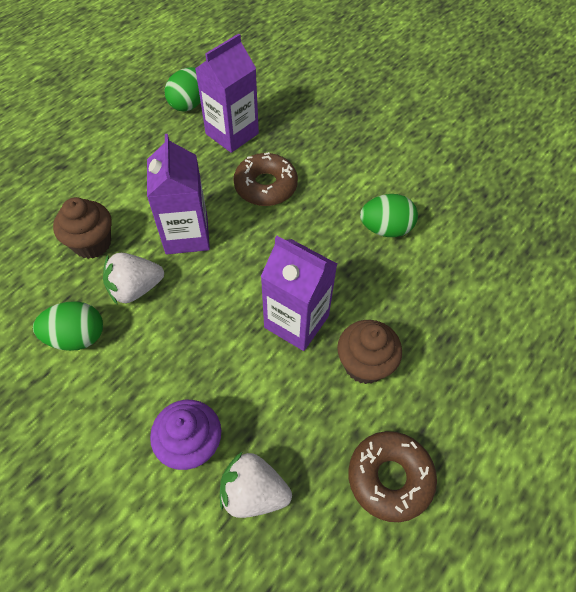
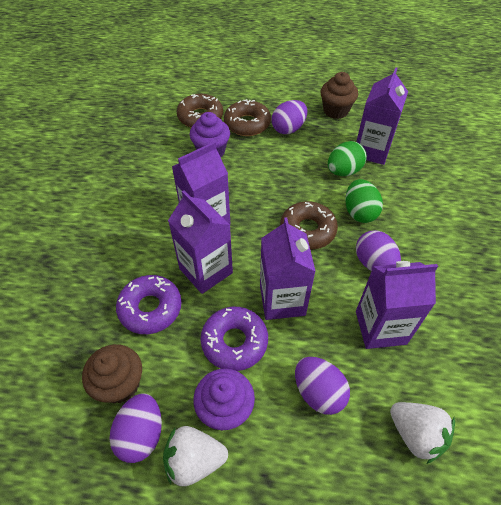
brown donut: [233,152,298,206] [348,431,437,522] = 2 -> [177,94,223,127] [224,99,271,136] [280,201,338,249] = 3
green egg: [33,301,103,351] [165,67,201,112] [360,194,418,237] = 3 -> [328,141,367,176] [345,179,383,223] = 2
purple carton: [147,134,210,255] [195,34,259,153] [261,236,337,351] = 3 -> [168,190,233,294] [172,141,230,224] [260,217,316,320] [356,67,408,165] [356,261,438,349] = 5
purple cupcake: [150,400,221,470] = 1 -> [190,112,230,157] [193,368,255,430] = 2
purple donut: none = 0 -> [116,275,182,334] [200,307,268,371] = 2
purple egg: none = 0 -> [110,393,162,463] [272,100,307,134] [295,357,350,415] [356,230,401,271] = 4

